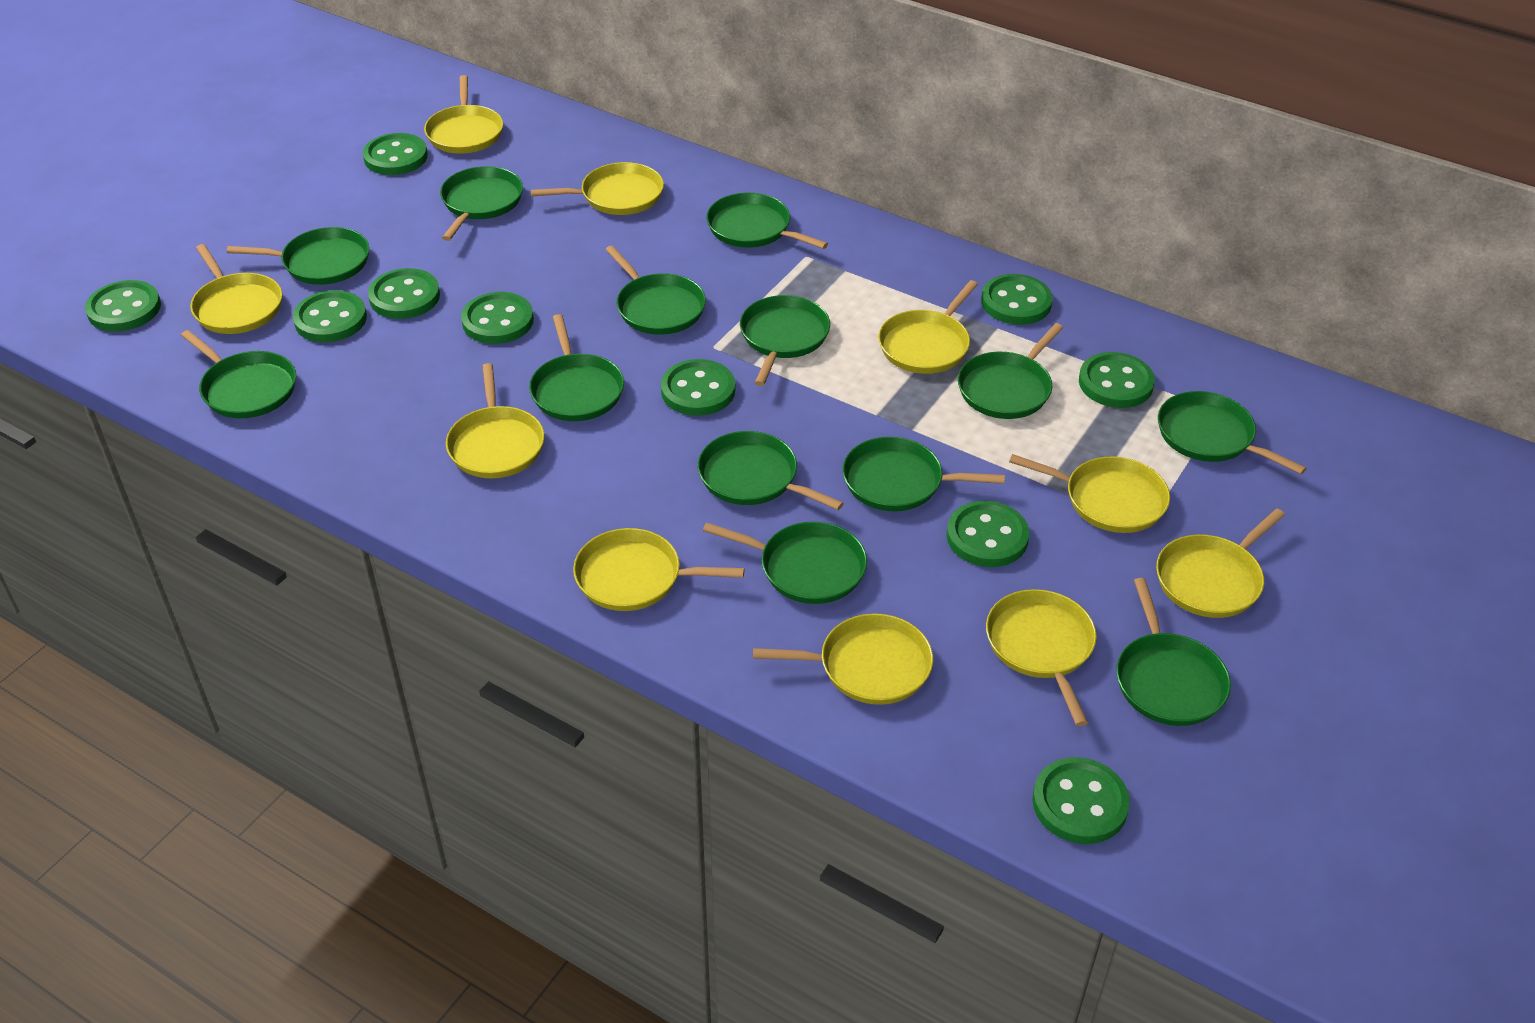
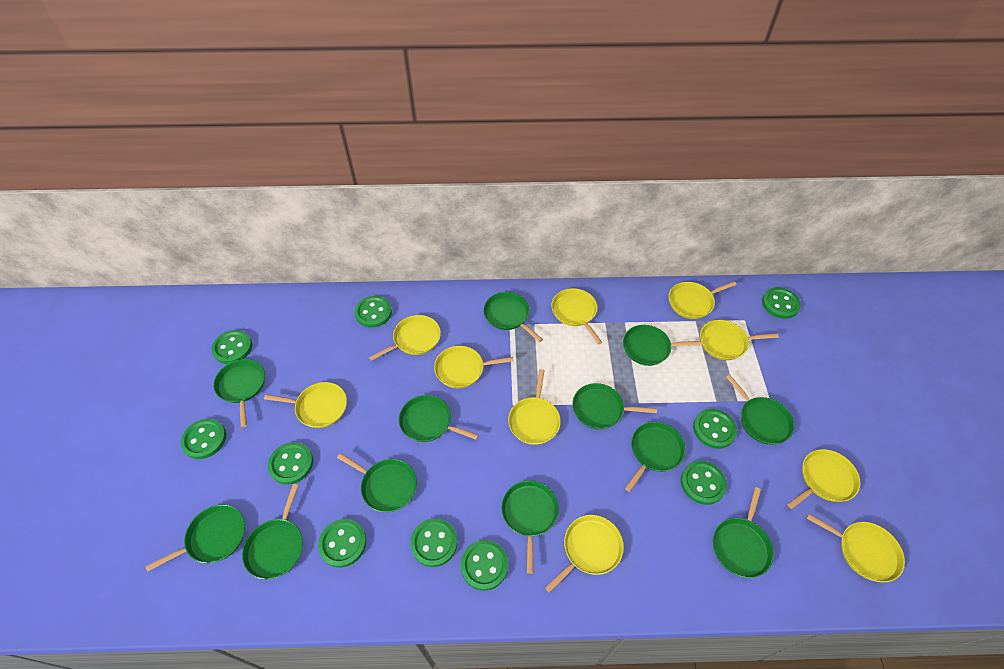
green pan: [181,330,296,419] [227,227,369,285] [440,166,523,241] [529,314,624,421] [605,246,706,335] [698,431,844,510] [703,522,867,604] [706,193,828,249] [740,295,830,386] [842,437,1005,511] [958,323,1063,419] [1116,578,1231,726] [1158,391,1306,474] = 13 -> [145,504,245,572] [213,359,265,427] [242,484,303,580] [337,453,417,512] [399,395,479,442] [483,292,543,342] [501,480,559,574] [572,383,657,430] [623,325,702,366] [625,422,686,492] [713,487,774,578] [726,375,795,445] = 12

